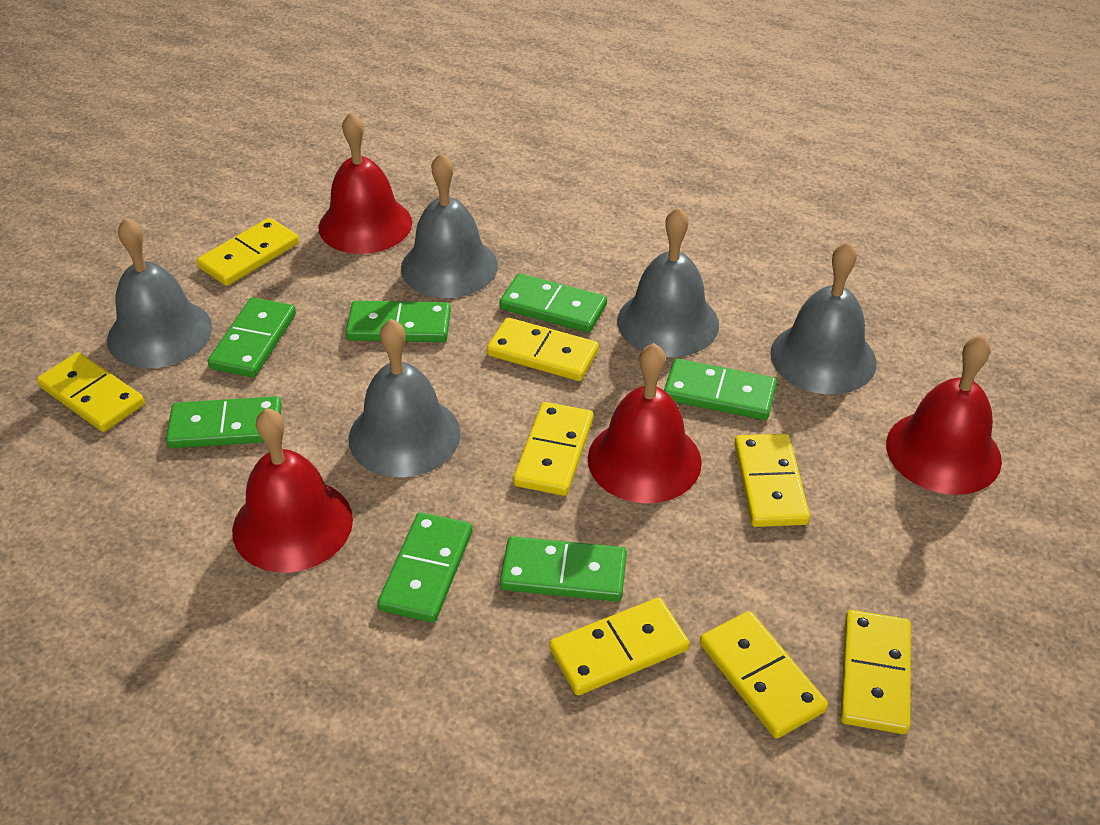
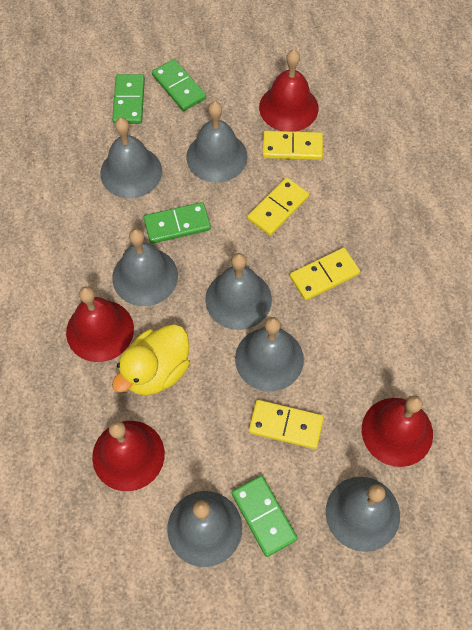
green domino: [166,396,282,448] [208,297,296,377] [346,301,451,342] [377,512,472,623] [499,273,607,333] [500,536,627,602] [664,359,777,420] = 7 -> [112,74,145,124] [144,202,211,244] [152,59,206,111] [232,475,298,557] = 4
grey bell: [107,217,212,368] [348,319,461,477] [401,153,498,298] [617,207,719,357] [770,242,876,394] = 5 -> [100,118,162,198] [112,229,178,306] [167,491,242,567] [186,101,248,183] [205,253,272,330] [235,317,304,392] [326,477,400,552] = 7
yellow domino: [37,352,145,432] [197,218,299,286] [487,318,599,381] [513,402,593,496] [549,598,689,695] [700,611,828,738] [734,434,810,527] [840,610,911,734] = 8 -> [248,178,309,236] [249,400,324,449] [263,131,323,160] [290,248,360,301] = 4
yellow duck: none = 0 -> [112,324,190,395] = 1

